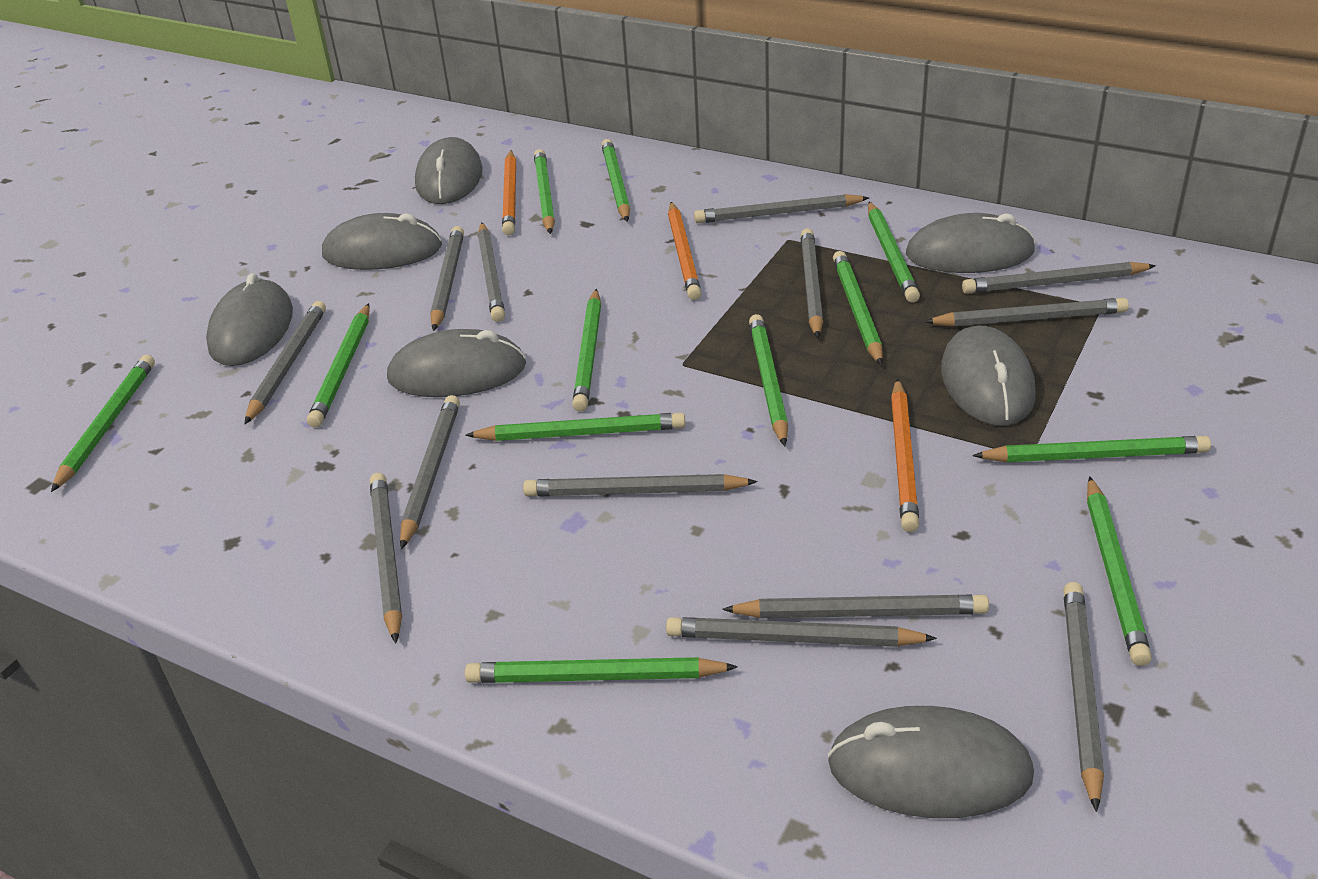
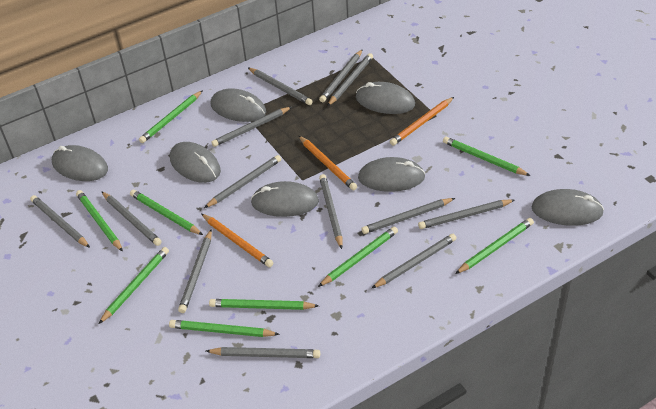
green pencil: [51,355,155,492] [307,303,370,428] [465,413,686,441] [465,657,738,683] [534,149,555,234] [572,289,601,412] [601,139,630,222] [749,314,788,446] [833,251,883,366] [868,202,920,303] [972,436,1211,462] [1087,476,1152,666] = 12 -> [76,190,123,252] [99,247,169,324] [130,190,203,235] [139,90,203,143] [169,320,280,337] [209,299,319,310] [318,226,398,287] [443,137,530,176] [455,218,534,274] = 9

